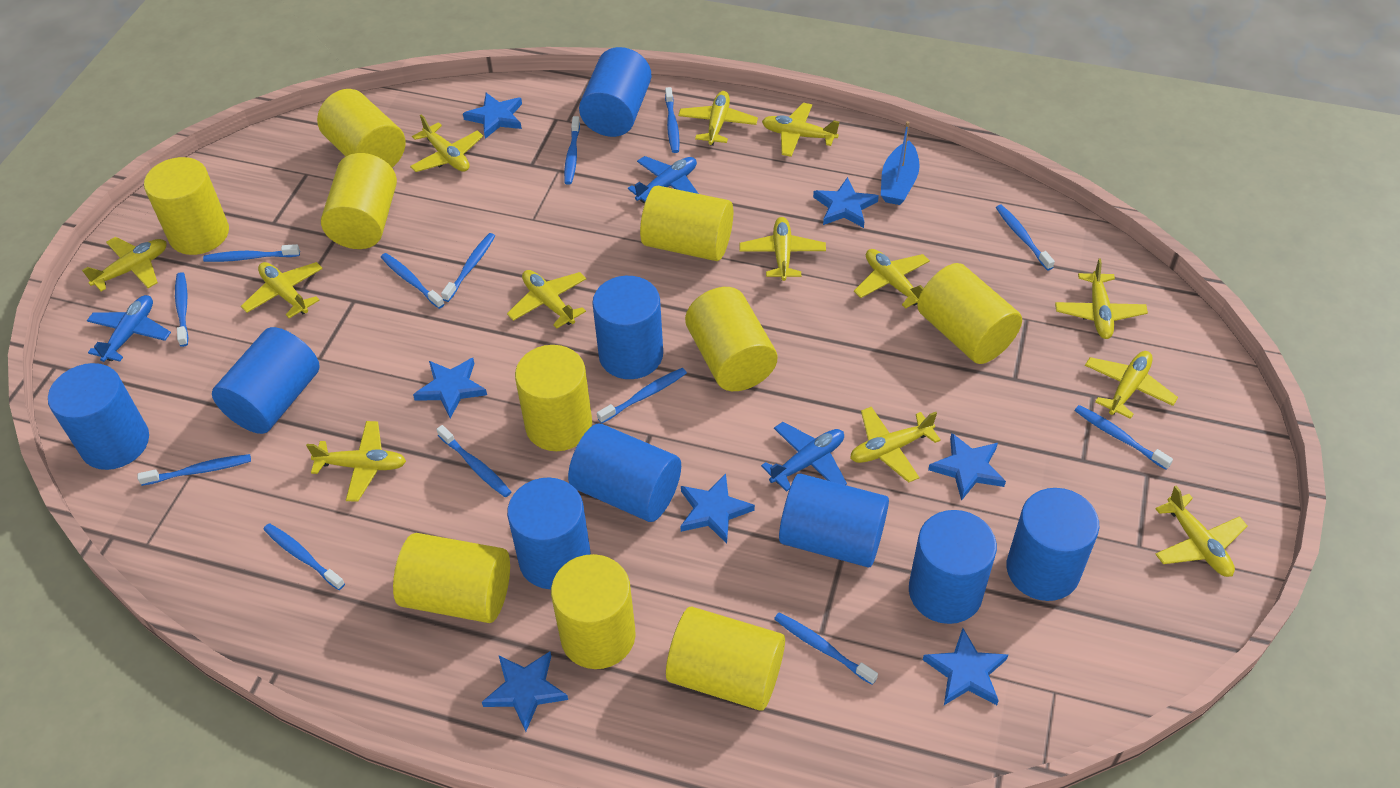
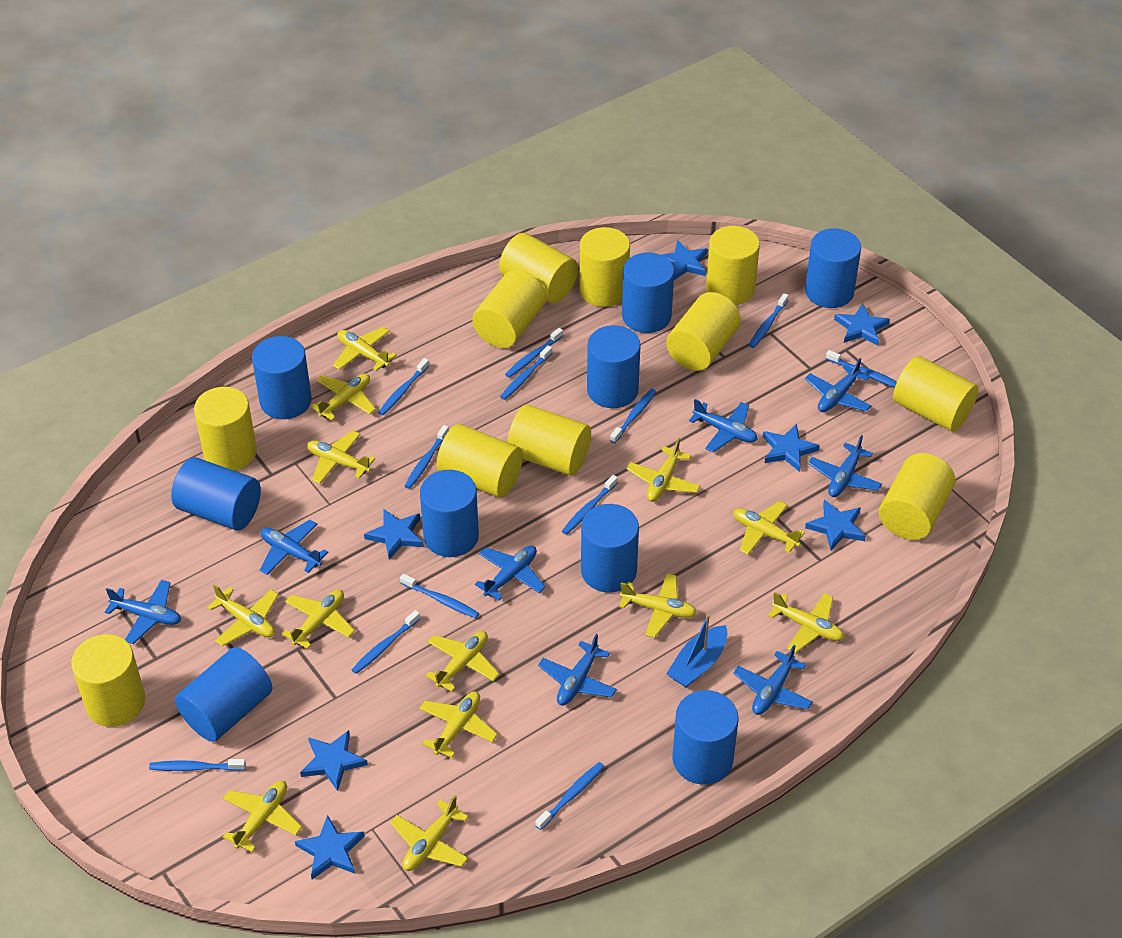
blue plane: [87,295,171,362] [628,156,699,203] [761,422,847,492] = 3 -> [105,580,181,644] [260,520,328,575] [475,546,546,601] [538,634,617,706] [689,399,758,452] [734,645,813,715] [805,358,871,412] [808,435,882,497] = 8
blue toothbrush: [138,454,251,486] [175,272,188,347] [203,244,300,262] [263,523,345,590] [381,253,444,309] [436,425,511,497] [441,233,495,302] [564,116,580,185] [597,368,687,424] [665,87,680,153] [774,612,878,685] [996,205,1055,270] [1074,405,1173,470] = 13 -> [149,759,246,771] [351,610,421,674] [378,358,429,415] [400,574,479,618] [405,425,449,489] [500,345,552,400] [505,328,563,378] [535,762,604,830] [562,475,618,535] [610,389,656,443] [749,293,789,348] [826,350,897,387] = 12
yellow cylinder: [144,157,229,255] [317,89,406,167] [321,153,397,249] [393,533,510,623] [515,345,592,451] [551,554,636,669] [640,186,733,261] [666,606,785,711] [685,287,777,391] [917,263,1022,364] = 10 -> [71,634,146,727] [194,387,257,471] [437,424,523,498] [472,270,546,348] [499,233,578,303] [507,404,591,476] [579,227,630,307] [666,292,741,371] [706,226,760,305] [879,453,956,540] [893,356,978,431] = 11

